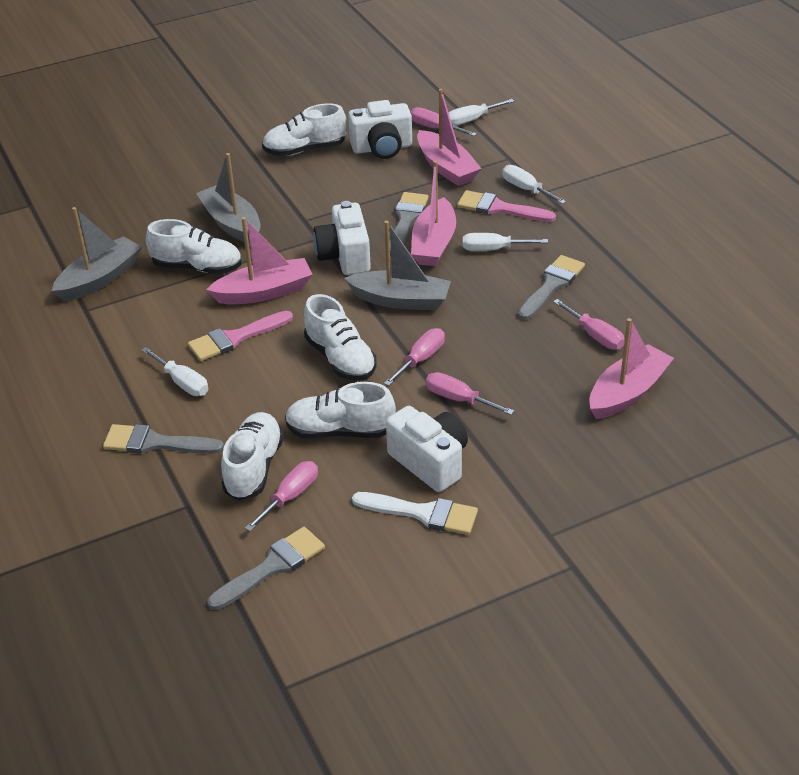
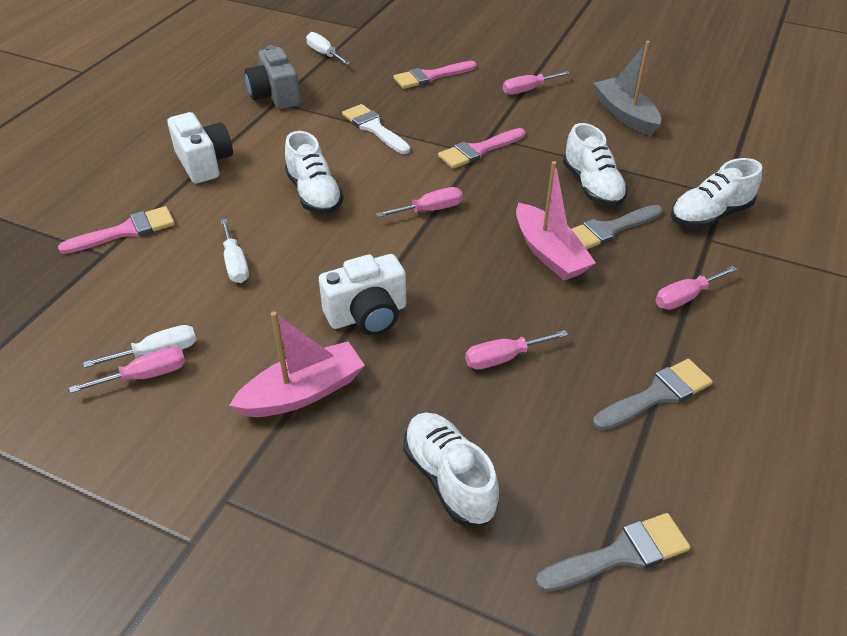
grey boat: [52,207,142,301] [196,153,261,244] [344,221,451,310] = 3 -> [594,41,661,136] = 1
grey brush: [103,424,224,454] [207,527,325,610] [389,192,429,254] [518,255,585,320] = 4 -> [536,513,690,592] [571,205,663,249] [593,359,713,431] = 3
grey camera: none = 0 -> [245,45,301,110] = 1
pink boat: [206,217,313,304] [411,161,456,266] [417,89,482,186] [589,318,674,419] = 4 -> [229,311,365,417] [516,161,596,281] = 2
pink brush: [188,311,293,361] [457,190,556,222] = 2 -> [58,206,175,254] [393,61,477,89] [438,128,525,169] = 3
white camera: [313,201,371,275] [348,100,412,159] [386,406,468,492] = 3 -> [168,112,233,184] [319,254,406,335] = 2
white screwdriver: [141,347,208,396] [448,99,515,126] [463,233,548,251] [502,165,566,204] = 4 -> [83,325,196,368] [220,219,249,283] [306,32,351,65] = 3
white shoe: [146,219,242,274] [221,412,284,500] [262,103,347,156] [285,382,396,439] [304,294,376,381] = 5 -> [285,131,344,214] [403,413,499,526] [563,123,628,207] [671,158,762,228] = 4

